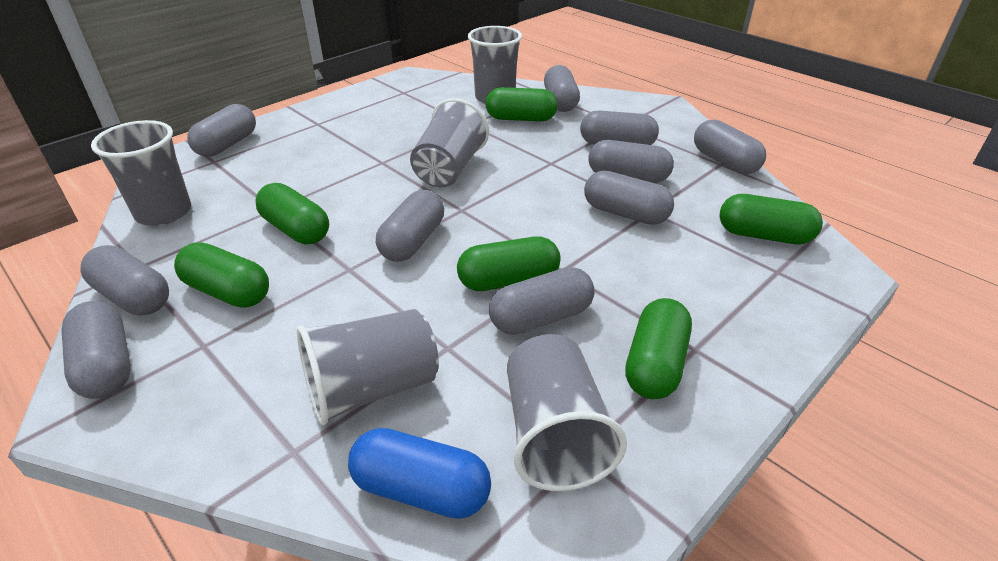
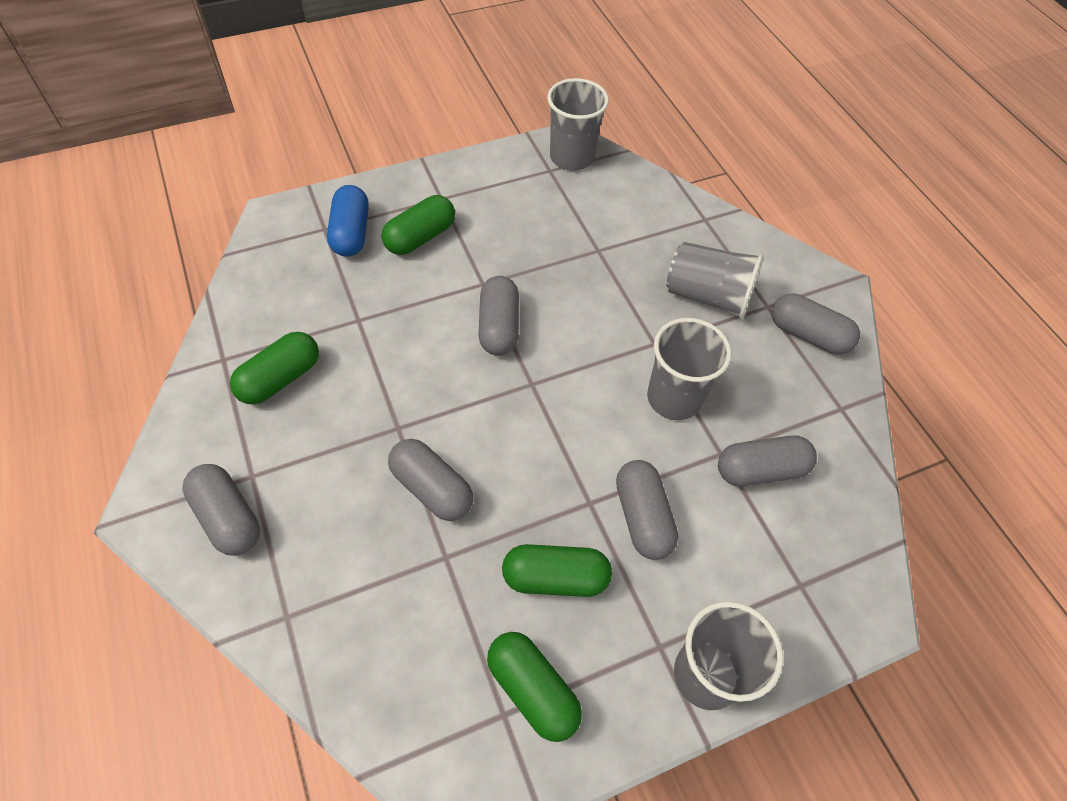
green capsule: [174,242,269,308] [255,183,329,244] [457,236,561,291] [485,87,558,121] [625,298,692,399] [720,194,823,244] = 6 -> [230,332,319,405] [381,195,455,255] [487,632,582,742] [502,544,612,597] = 4
grey capsule: [62,301,131,399] [80,245,169,316] [187,104,256,157] [376,190,444,262] [489,267,595,335] [544,65,580,112] [580,111,659,145] [584,171,674,225] [588,140,674,183] [694,120,766,174] = 10 -> [182,464,260,556] [388,439,473,521] [478,276,519,356] [616,460,678,560] [718,435,817,486] [772,294,860,354] = 6
grey cup: [91,120,191,226] [297,309,439,425] [410,98,489,187] [468,26,522,104] [507,334,627,491] = 5 -> [547,78,609,171] [647,318,732,420] [666,242,763,320] [674,601,783,710] = 4

